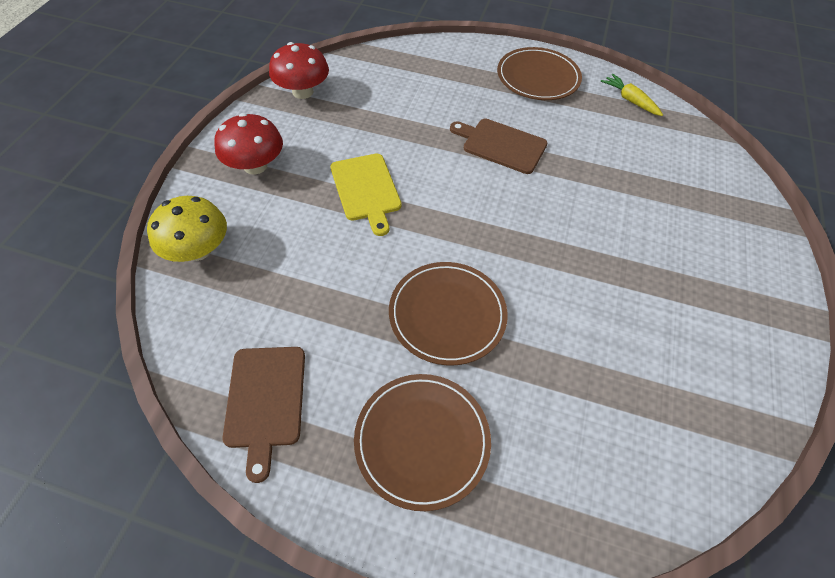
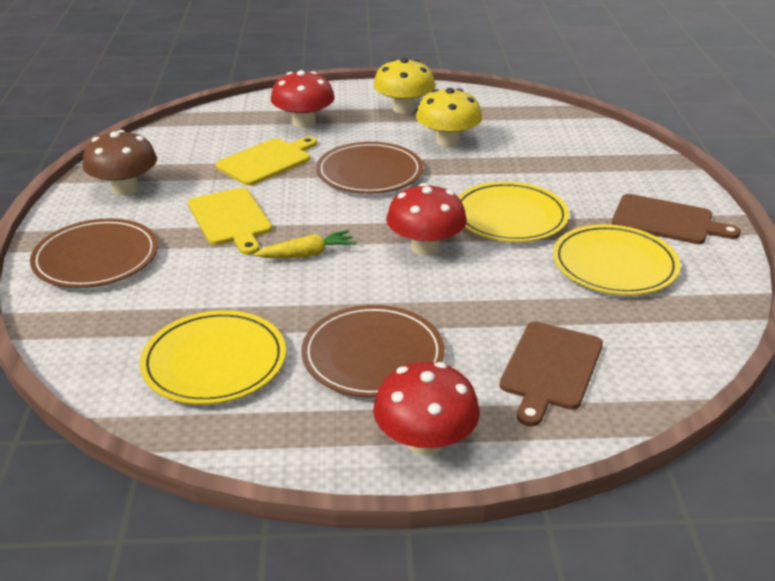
brown mushroom: none = 0 -> [83,130,157,195] = 1
red mushroom: [214,113,283,175] [269,42,329,99] = 2 -> [271,70,335,128] [373,362,480,456] [386,183,467,255] = 3
yellow cutting board: [330,153,402,236] = 1 -> [188,188,272,255] [215,137,317,186] = 2
yellow mushroom: [147,196,227,262] = 1 -> [373,58,435,114] [416,88,482,147] = 2
yellow plate: none = 0 -> [140,310,286,404] [458,181,569,242] [553,224,680,295] = 3

